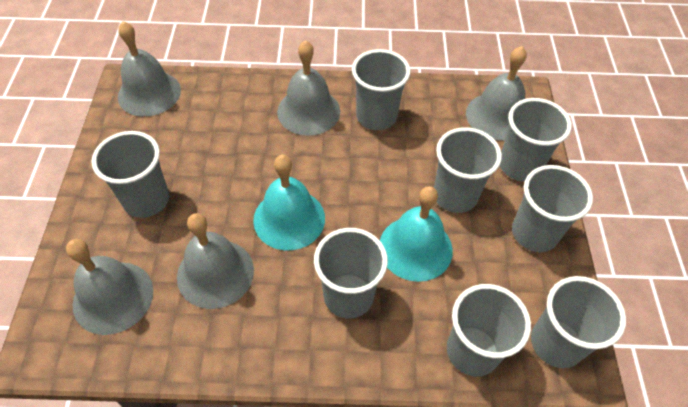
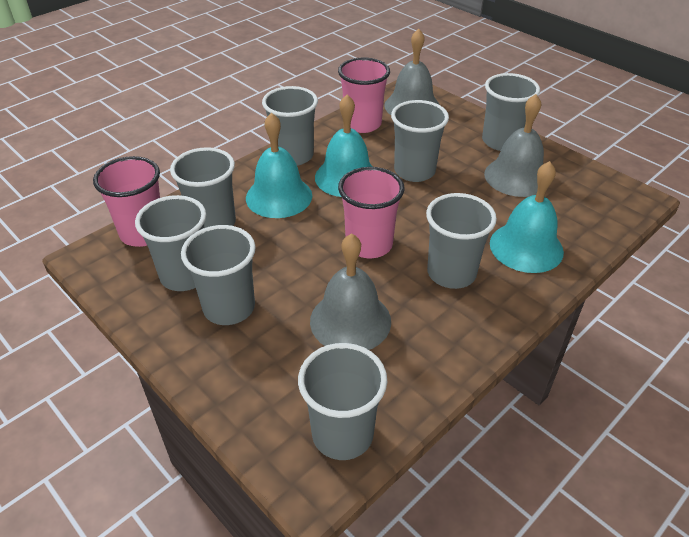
grey bell: [66,239,153,335] [118,21,181,117] [177,213,254,309] [277,40,340,136] [466,46,527,141] = 5 -> [310,233,391,350] [384,29,439,115] [484,94,544,197] = 3
pink cup: none = 0 -> [93,156,160,247] [338,58,390,133] [338,167,404,258] = 3
turquoise bell: [253,155,325,250] [380,186,453,282] = 2 -> [246,112,312,218] [315,94,373,197] [490,161,564,273] = 3

